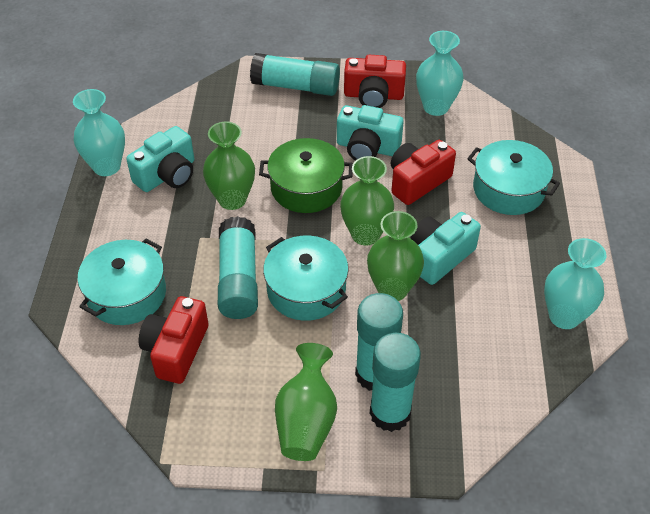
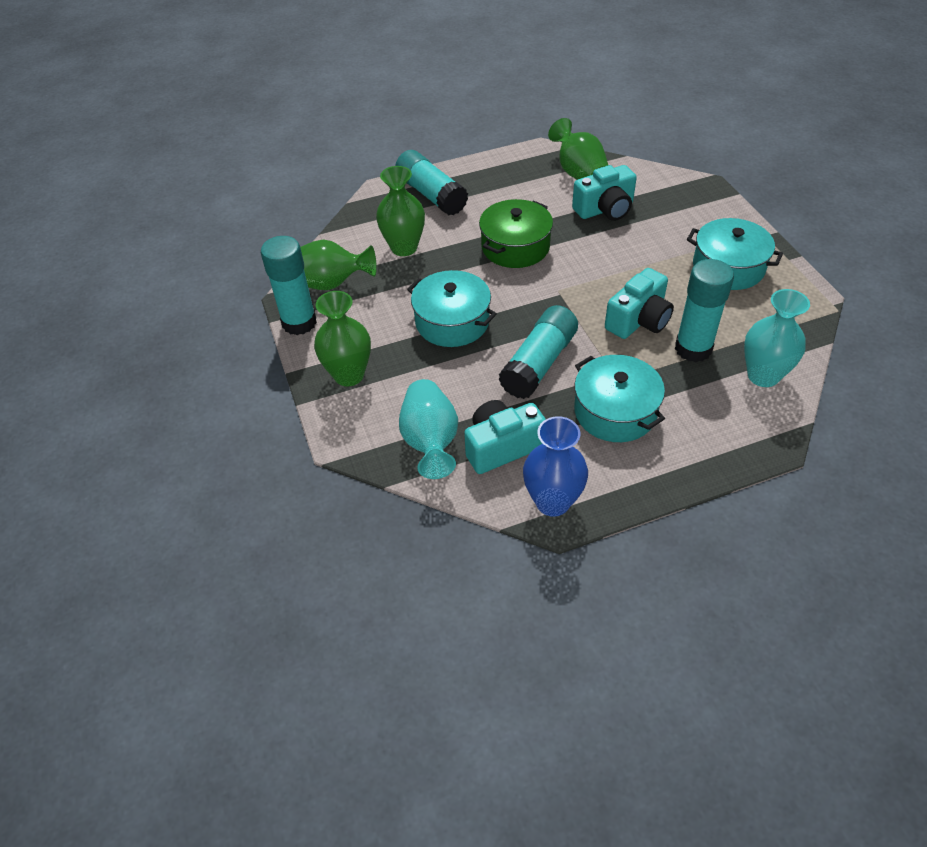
blue vase: none = 0 -> [523,416,588,517] = 1
red camera: [139,296,208,384] [344,55,406,108] [391,140,456,205] = 3 -> none = 0
turquoise vase: [73,89,125,176] [416,31,464,116] [544,238,606,329] = 3 -> [399,379,458,479] [744,289,810,387] = 2

